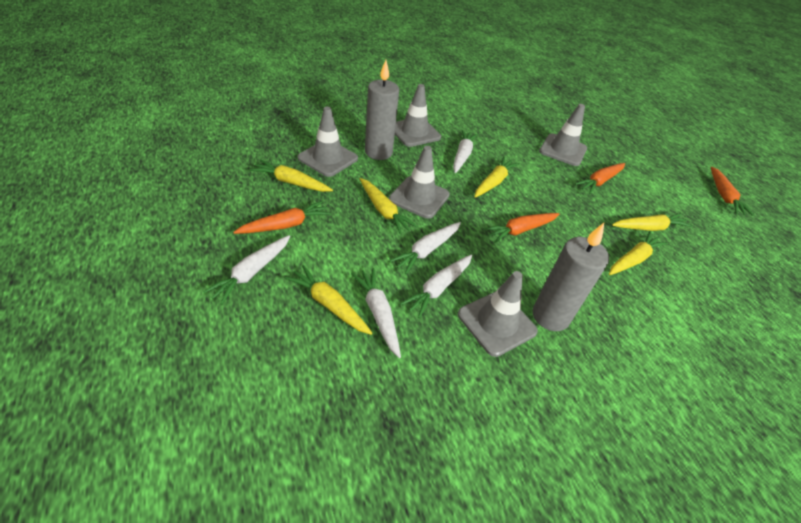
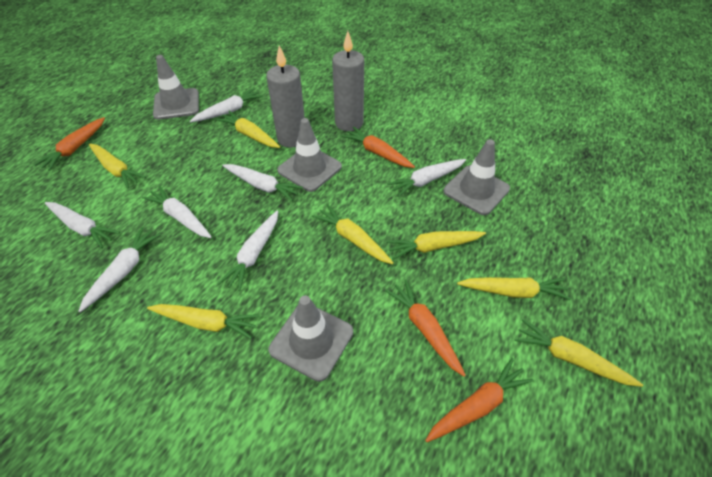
grey traffic cone: [298,107,358,177] [389,146,450,219] [395,84,441,147] [458,271,538,357] [539,104,587,166] = 5 -> [153,55,199,120] [268,295,353,382] [277,118,342,192] [443,139,510,215] = 4
white carrot: [203,235,290,305] [351,268,401,358] [389,222,461,274] [400,255,472,319] [453,130,478,173] = 5 -> [45,202,120,248] [78,227,161,312] [142,186,212,238] [190,88,263,122] [218,211,278,291] [222,164,303,201] [387,159,466,197] = 7
yellow carrot: [250,159,333,192] [285,265,373,335] [360,178,418,234] [474,156,520,198] [609,231,668,275] [612,213,692,231] = 6 -> [89,144,146,188] [147,304,259,339] [216,111,280,148] [312,204,394,264] [386,231,486,260] [457,277,571,300] [515,319,643,387] = 7

